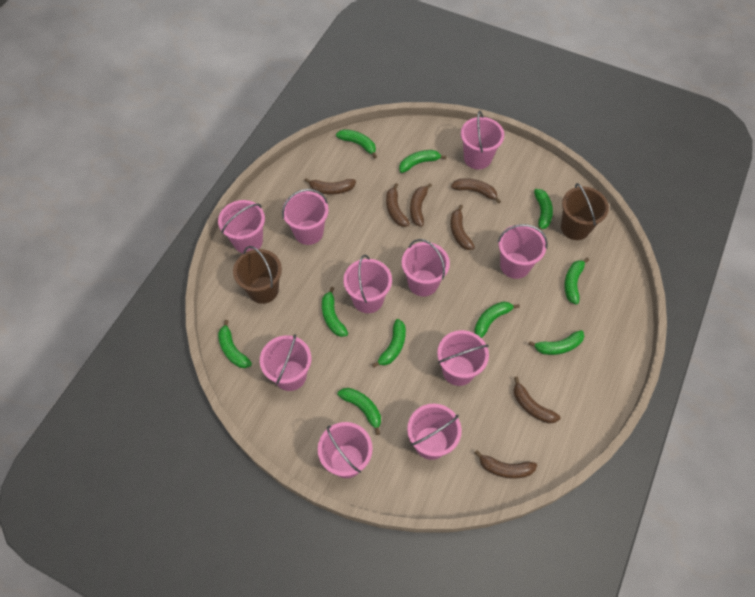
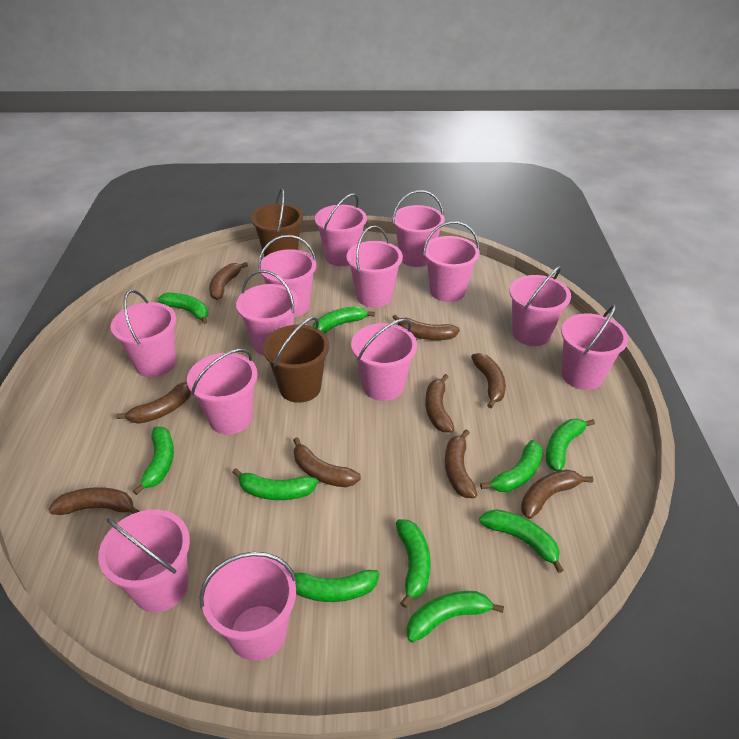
brown banana: [304,178,356,194] [386,183,410,227] [410,183,432,227] [451,178,501,204] [451,205,475,250] [475,450,537,479] [514,377,561,424] = 7 -> [49,487,140,515] [116,382,191,424] [209,262,248,300] [293,437,361,487] [392,315,460,340] [425,374,454,433] [445,429,477,498] [471,353,506,408] [521,470,593,519] = 9
pink bucket: [218,200,265,253] [260,334,311,391] [282,189,329,245] [318,422,373,478] [343,255,392,313] [402,239,450,297] [407,404,462,460] [437,330,489,386] [461,111,504,169] [498,224,548,279] = 10 -> [98,509,190,613] [110,290,176,377] [187,349,257,434] [199,552,297,661] [236,270,298,356] [258,235,316,317] [315,194,367,266] [346,226,403,307] [351,319,417,401] [392,190,445,267] [423,221,480,302] [510,266,571,346] [561,305,628,390] = 13

